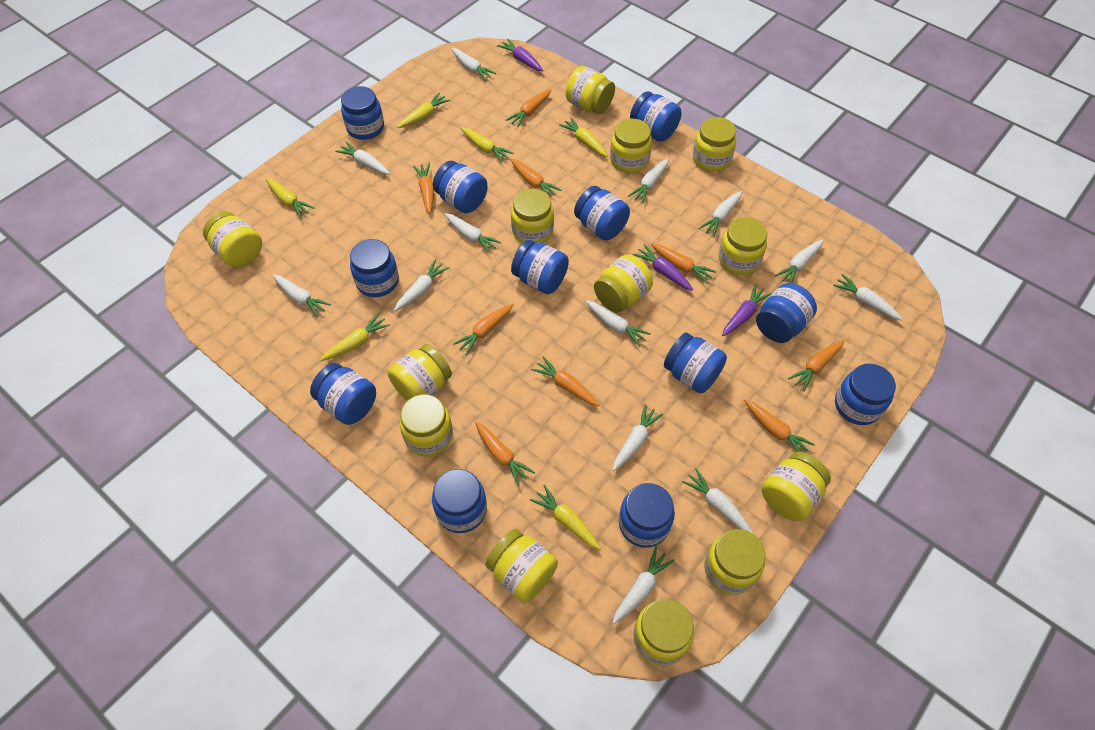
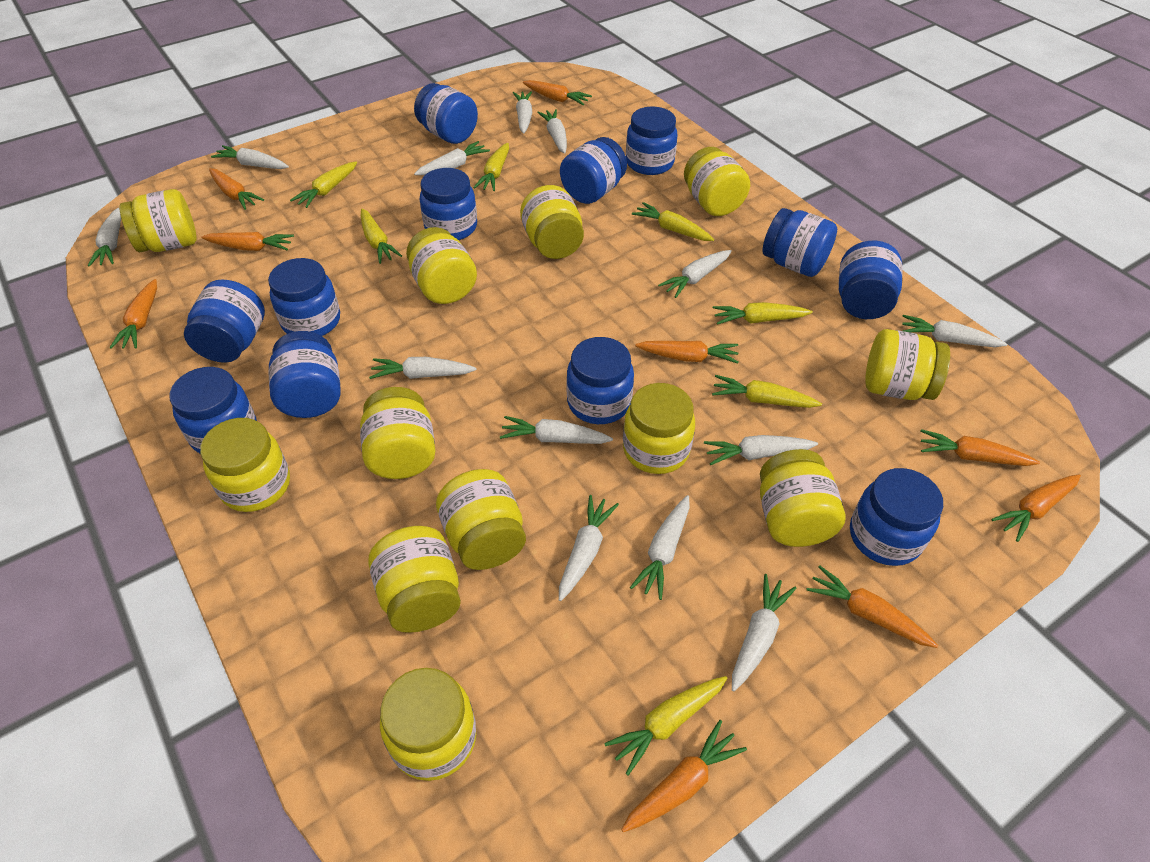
purple carrot: [497,39,543,71] [633,244,693,291] [722,284,772,336] = 3 -> none = 0
yellow carrot: [266,178,314,218] [320,313,390,361] [397,93,450,128] [461,127,513,163] [530,485,601,550] [559,117,608,157] = 6 -> [290,161,357,208] [361,209,402,264] [473,143,509,191] [604,676,727,776] [632,202,714,241] [712,375,822,408] [713,302,813,325] = 7
yellow jar: [203,212,262,267] [388,344,452,401] [400,394,453,457] [485,529,558,603] [511,188,554,243] [565,66,615,114] [594,254,653,313] [610,119,652,173] [633,599,694,666] [693,117,736,171] [704,529,766,595] [718,217,767,275] [762,452,831,521] = 13 -> [120,189,197,252] [200,418,290,512] [360,387,436,479] [368,526,461,633] [380,668,476,781] [406,227,477,304] [436,469,526,570] [520,185,584,259] [623,383,695,474] [684,147,750,216] [760,449,845,547] [865,329,950,400] = 12

